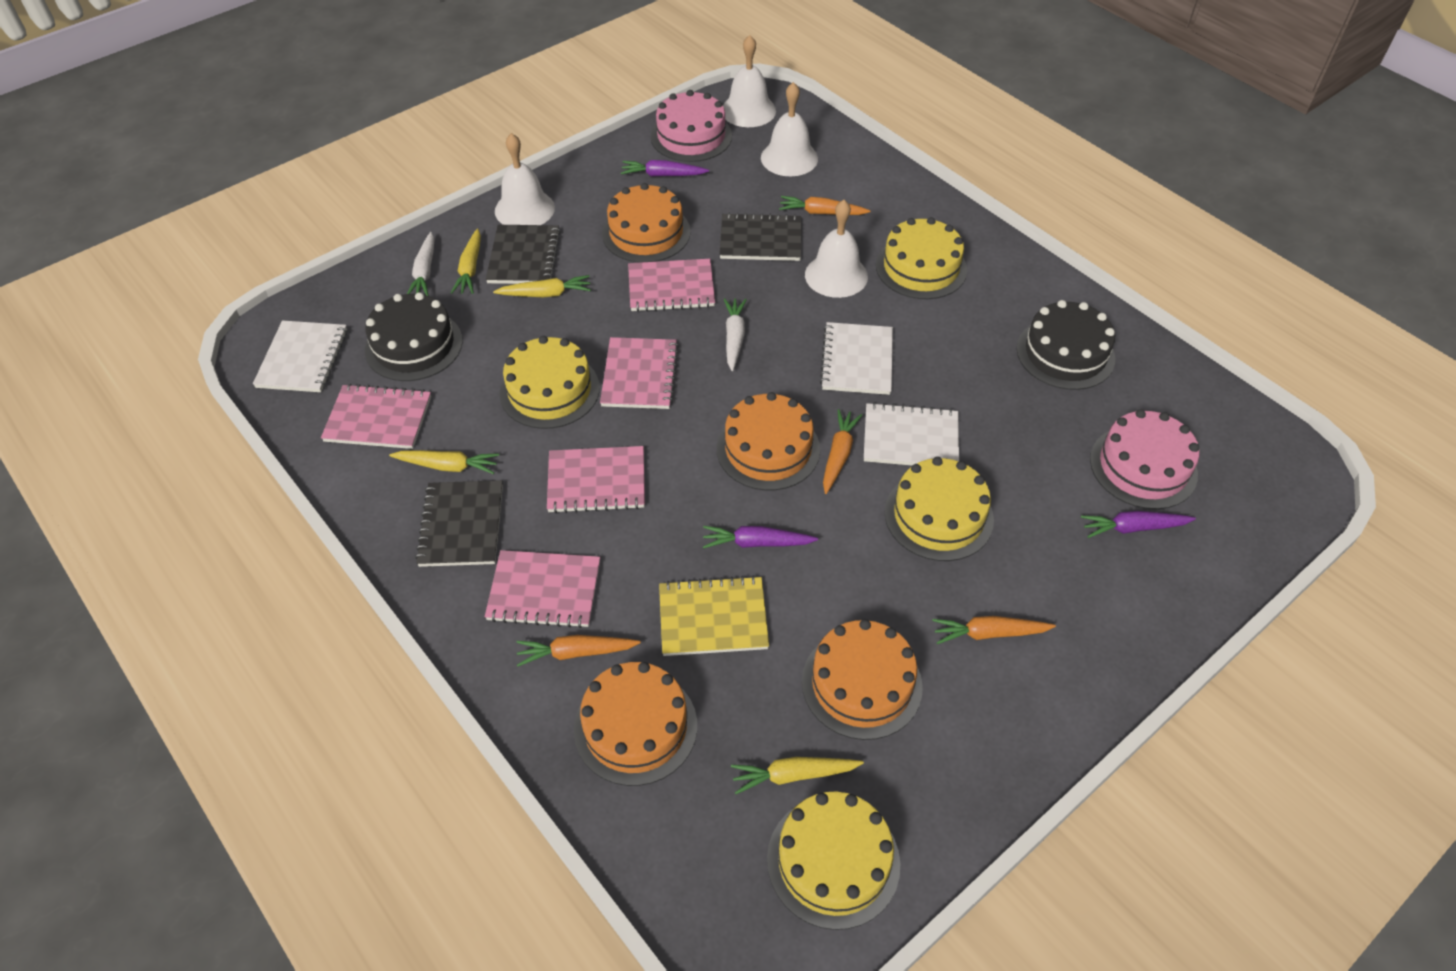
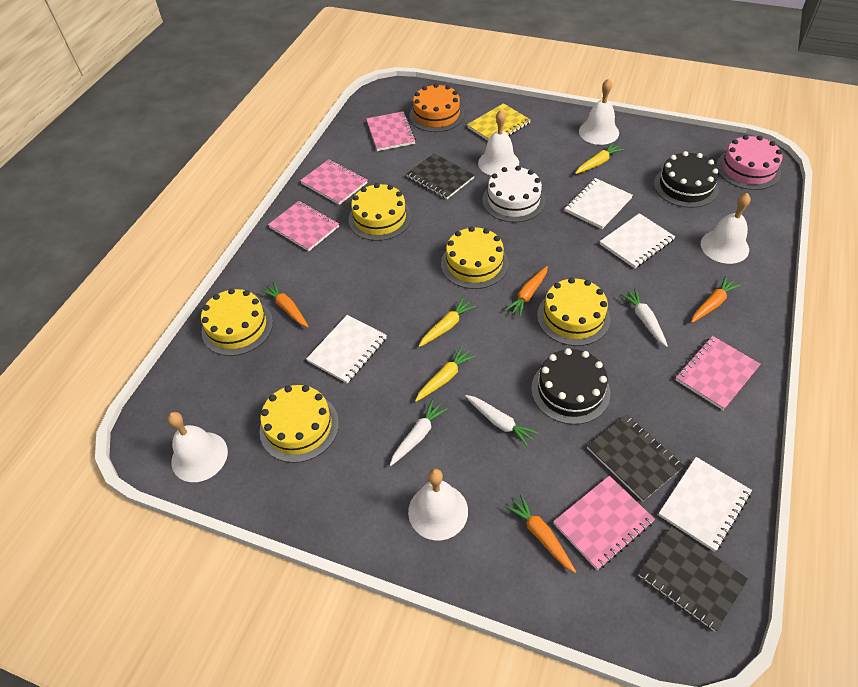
orange cake: [574,662,697,786] [602,183,691,263] [717,392,820,491] [802,619,923,740] = 4 -> [409,83,465,132] = 1
pink cake: [651,90,732,162] [1090,409,1199,509] = 2 -> [716,135,782,190] = 1
purple carrot: [621,160,709,176] [703,526,818,548] [1081,511,1196,538] = 3 -> none = 0
white bell: [495,133,555,225] [723,35,776,127] [761,82,818,176] [805,200,868,298] = 4 -> [167,412,228,482] [408,468,468,540] [478,110,519,176] [579,78,619,145] [701,193,751,264] = 5
white cake: none = 0 -> [482,166,545,223] = 1
white carrot: [407,232,435,296] [724,298,747,371] = 2 -> [390,400,448,466] [465,395,538,447] [620,289,668,347] = 3
white notebook: [253,320,347,392] [820,322,893,395] [864,402,959,465] = 3 -> [306,315,387,383] [565,178,633,229] [600,213,675,268] [658,457,752,552] = 4
yellow cake: [499,336,600,429] [767,792,900,930] [876,217,967,299] [885,457,994,561] = 4 -> [201,288,273,356] [259,385,339,463] [349,183,411,241] [441,226,508,289] [537,277,610,346] = 5
yellow carrot: [389,450,499,474] [451,229,481,294] [493,275,591,297] [731,757,864,794] = 4 -> [415,346,475,402] [419,298,476,347] [575,143,624,174] = 3

